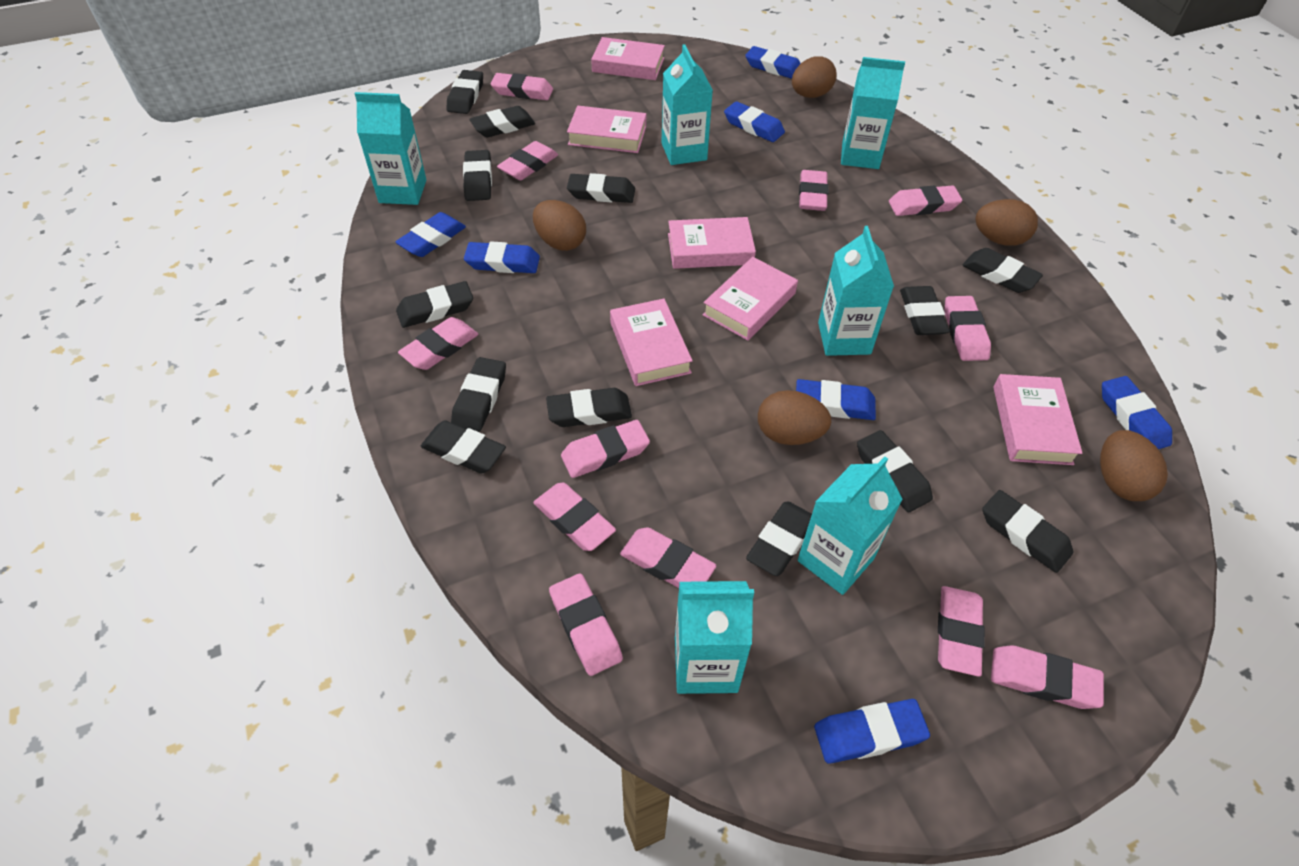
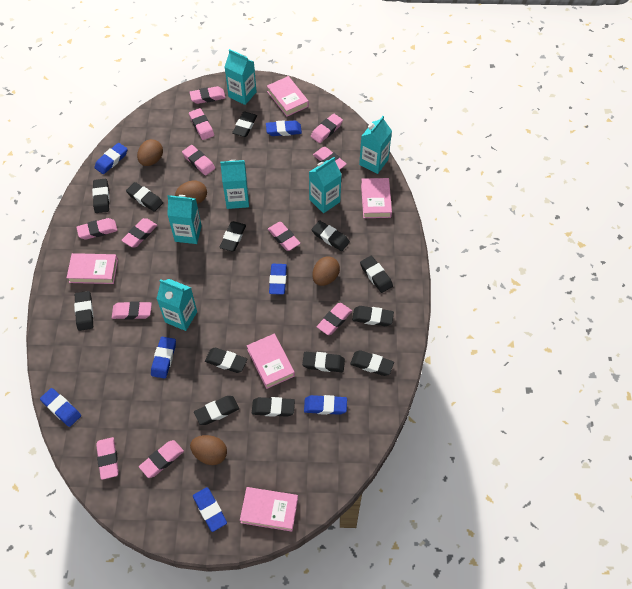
brown egg: [533,200,586,251] [758,390,831,445] [792,56,837,98] [975,199,1038,246] [1100,430,1168,501] = 5 -> [137,139,163,166] [175,180,207,204] [190,435,227,465] [312,256,340,286] = 4
pink book: [567,106,646,153] [591,37,665,80] [610,299,693,386] [668,217,756,269] [702,257,798,341] [993,374,1082,465] = 6 -> [67,253,118,284] [240,487,298,532] [247,334,295,389] [267,76,309,117] [361,178,392,218] = 5

